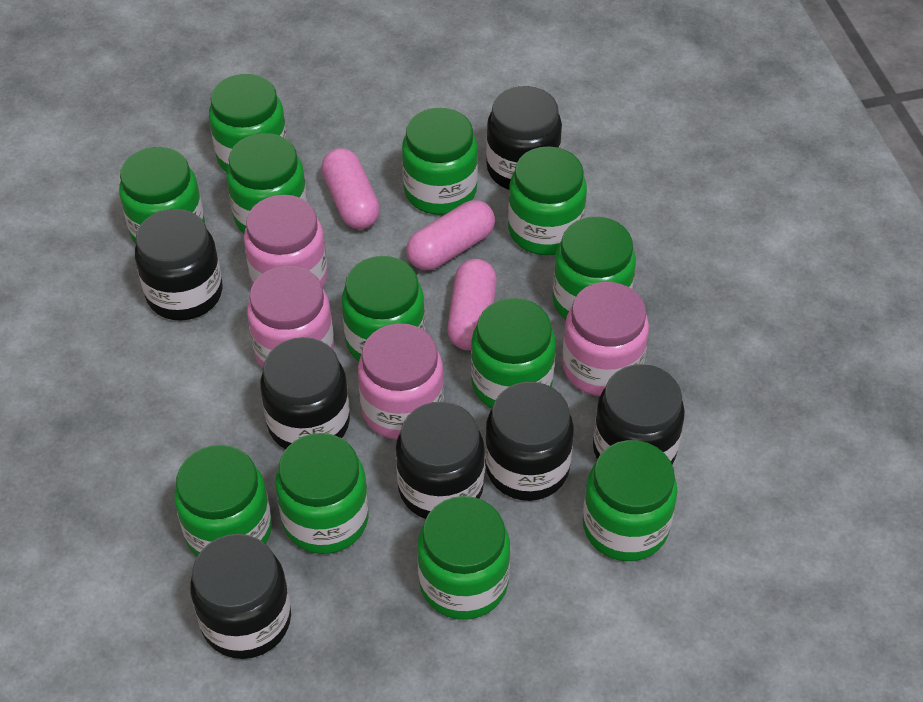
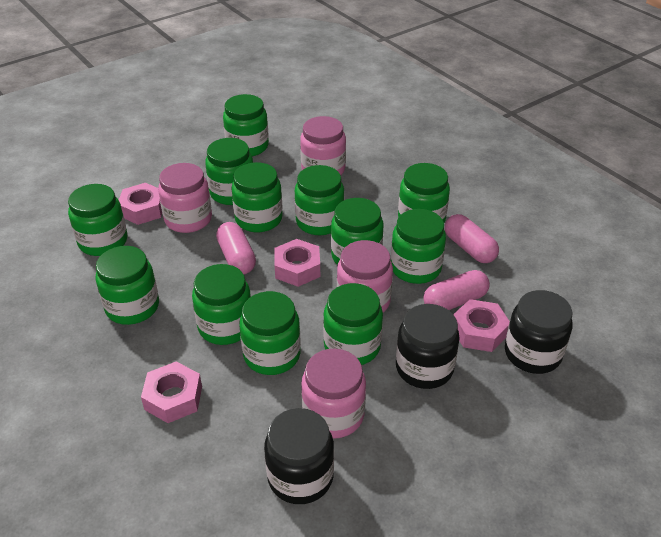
black jar: [135,209,223,320] [190,534,291,659] [260,337,350,449] [396,402,485,519] [485,382,574,501] [486,86,562,190] [593,364,685,464] = 7 -> [264,408,334,504] [396,304,460,389] [505,290,573,374] = 3
pink nut: none = 0 -> [119,183,162,225] [141,362,202,423] [274,239,320,287] [453,299,510,352] = 4

